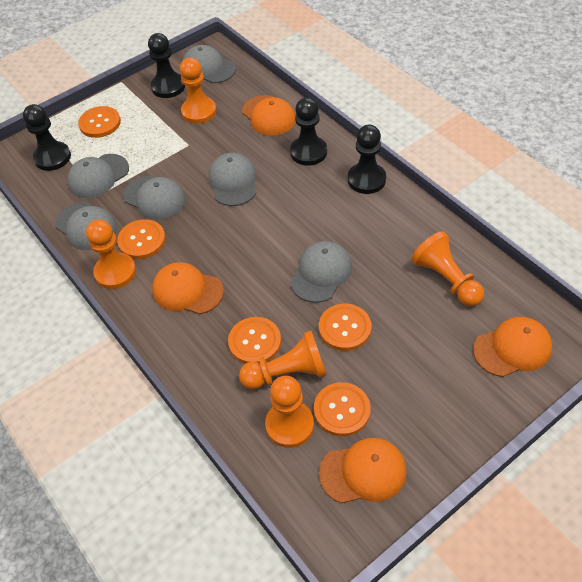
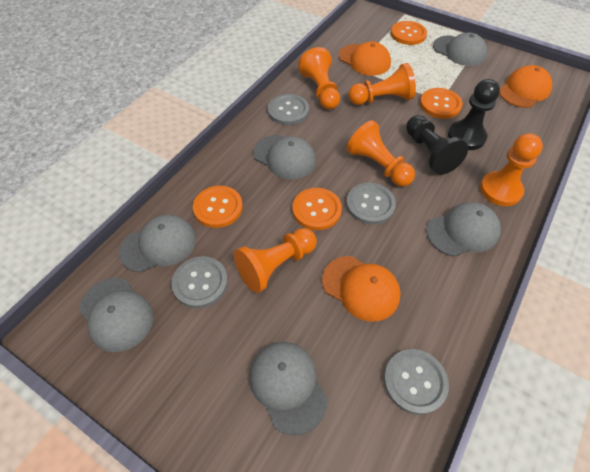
black pawn: [23,104,71,171] [148,33,185,98] [290,97,327,166] [348,125,386,194] = 4 -> [406,115,468,175] [448,79,500,150] = 2
grey button: none = 0 -> [172,256,228,308] [268,94,309,125] [346,183,396,225] [384,349,449,415] = 4
orange button: [78,106,121,138] [117,219,166,259] [228,317,281,364] [314,382,371,436] [319,304,371,351] = 5 -> [193,186,243,228] [293,188,342,230] [391,21,427,45] [420,88,463,119] = 4
orange cap: [152,262,224,314] [242,95,296,136] [319,438,407,503] [473,317,552,377] = 4 -> [322,256,401,322] [339,41,391,76] [499,65,552,108] = 3

